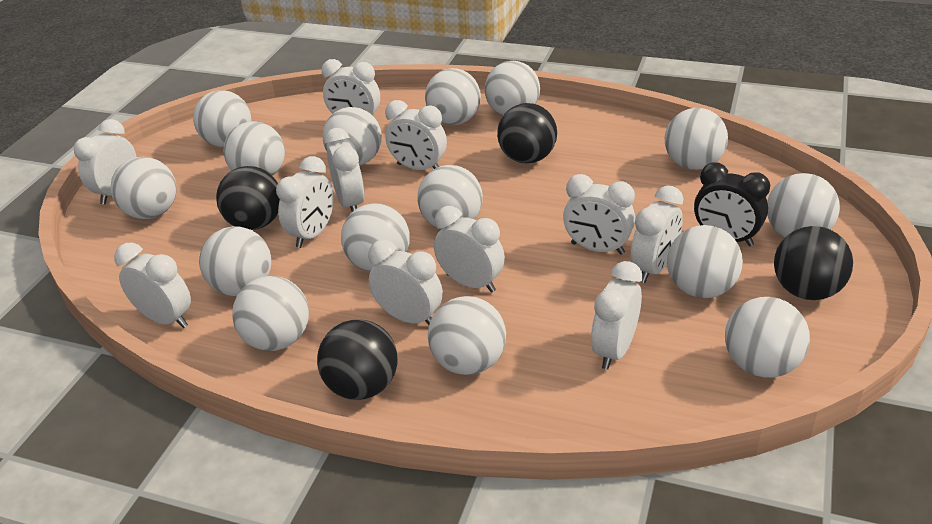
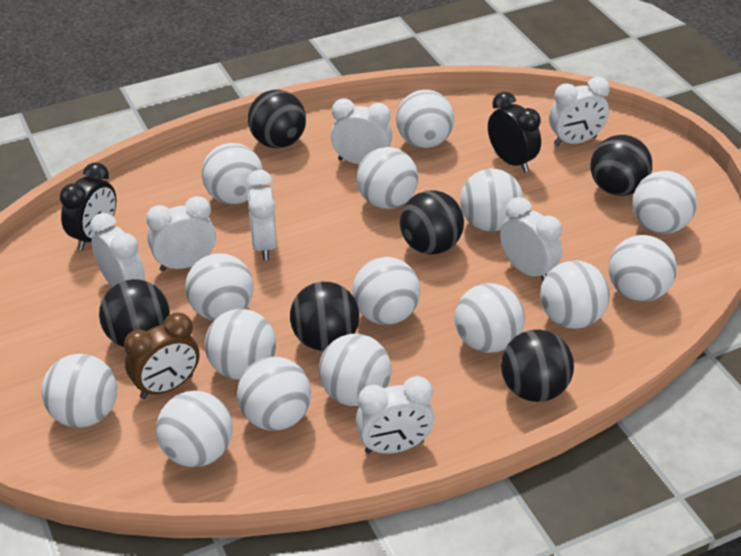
black ball: [216,166,280,230] [317,319,398,400] [497,103,557,163] [774,226,853,300] = 4 -> [99,279,170,347] [248,90,306,148] [290,282,359,351] [400,190,464,255] [501,330,574,402] [591,135,652,196] = 6
black clock: [694,162,770,246] = 1 -> [60,162,116,250] [488,92,541,173] = 2
brown clock: none = 0 -> [124,313,199,399] = 1
white clock: [74,119,136,204] [114,243,191,328] [276,156,334,248] [322,59,380,115] [324,128,365,212] [368,240,443,325] [385,100,447,170] [434,206,505,293] [563,174,635,255] [591,261,642,370] [631,186,684,283] = 11 -> [90,213,145,287] [146,196,216,272] [246,170,277,260] [330,99,392,165] [356,376,434,454] [500,197,562,281] [549,77,610,146] = 7

